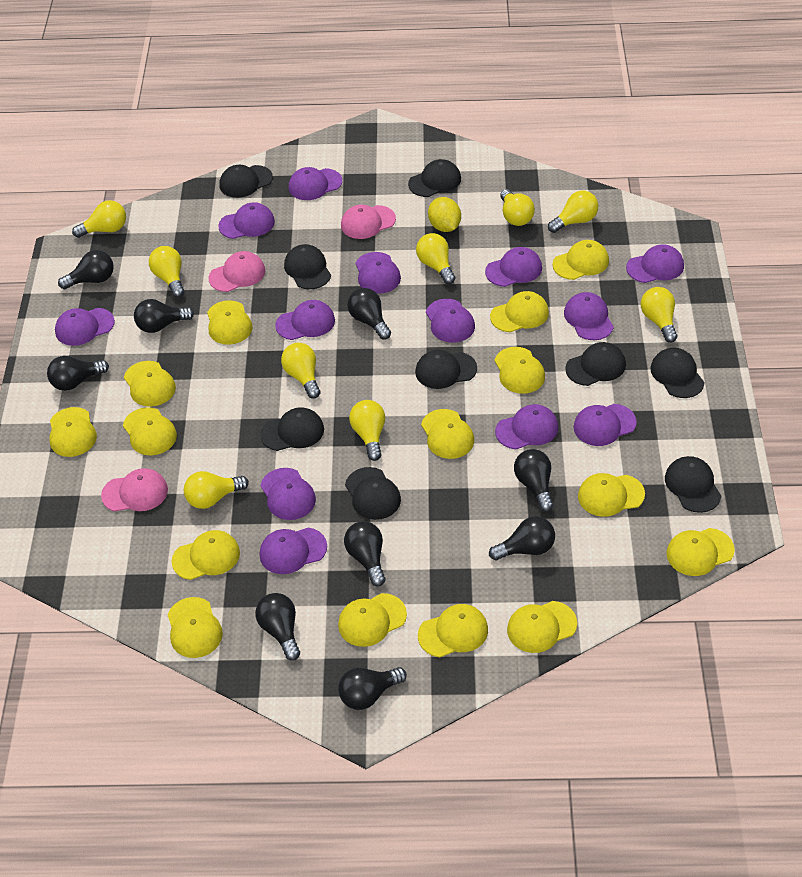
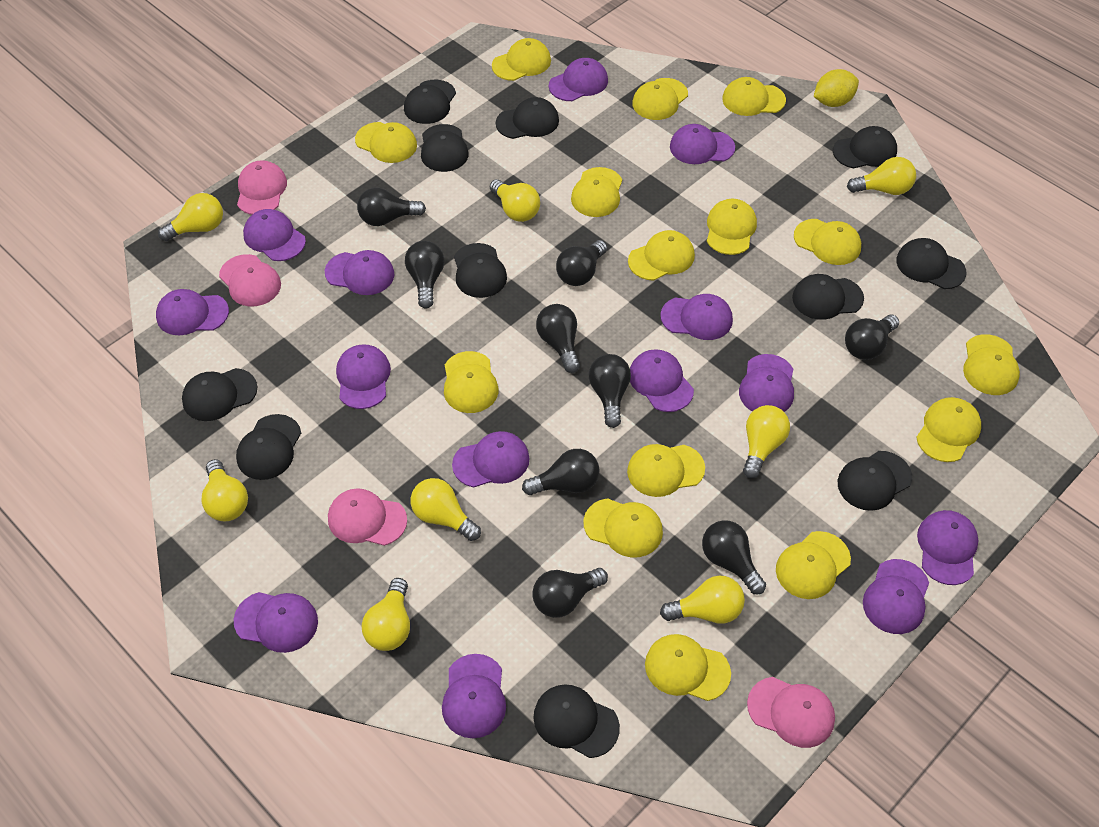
black cap: [219,165,273,198] [260,407,324,451] [284,244,331,289] [345,467,401,520] [408,159,461,197] [415,350,477,389] [565,342,626,386] [650,348,705,398] [665,456,721,513] = 9 -> [182,368,258,421] [236,414,301,480] [404,80,456,124] [421,124,469,172] [454,243,507,298] [496,97,559,139] [533,684,620,758] [792,274,864,320] [833,126,897,169] [838,451,912,511] [896,238,967,289] = 11
pink cap: [101,468,168,512] [209,251,265,292] [341,205,396,239] = 3 -> [219,254,281,306] [237,160,287,215] [328,488,407,546] [747,677,835,748] = 4
purple cap: [55,308,115,346] [218,202,275,239] [259,528,327,574] [260,468,316,520] [275,300,335,340] [289,167,342,200] [356,252,401,294] [426,299,475,343] [485,247,542,287] [495,404,558,449] [564,292,614,340] [573,404,637,446] [626,244,684,283] = 13 -> [156,289,229,335] [234,592,318,653] [243,209,306,261] [325,250,394,295] [336,344,391,409] [442,654,506,738] [452,431,530,488] [549,58,608,101] [630,349,694,412] [661,294,733,340] [670,124,735,164] [739,354,794,412] [863,559,929,634] [917,510,979,585] = 14
yellow light bulb: [72,200,126,238] [149,246,184,297] [184,471,249,509] [281,343,321,399] [349,400,385,461] [416,233,456,284] [500,189,535,226] [548,190,598,233] [641,287,677,343] = 9 -> [158,193,223,241] [201,459,248,521] [362,578,410,651] [411,478,481,541] [490,179,540,222] [660,576,745,624] [743,405,790,478] [847,157,916,195] = 8

